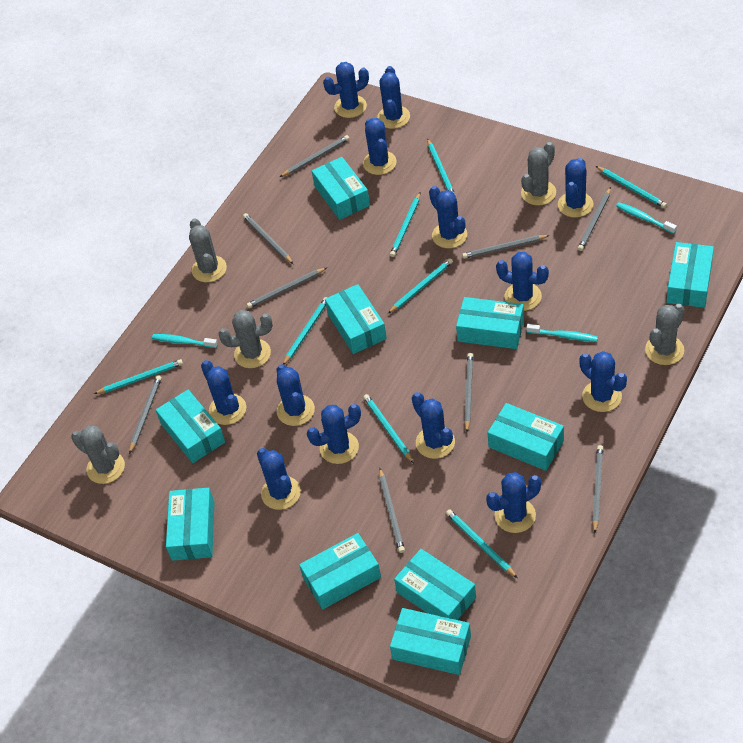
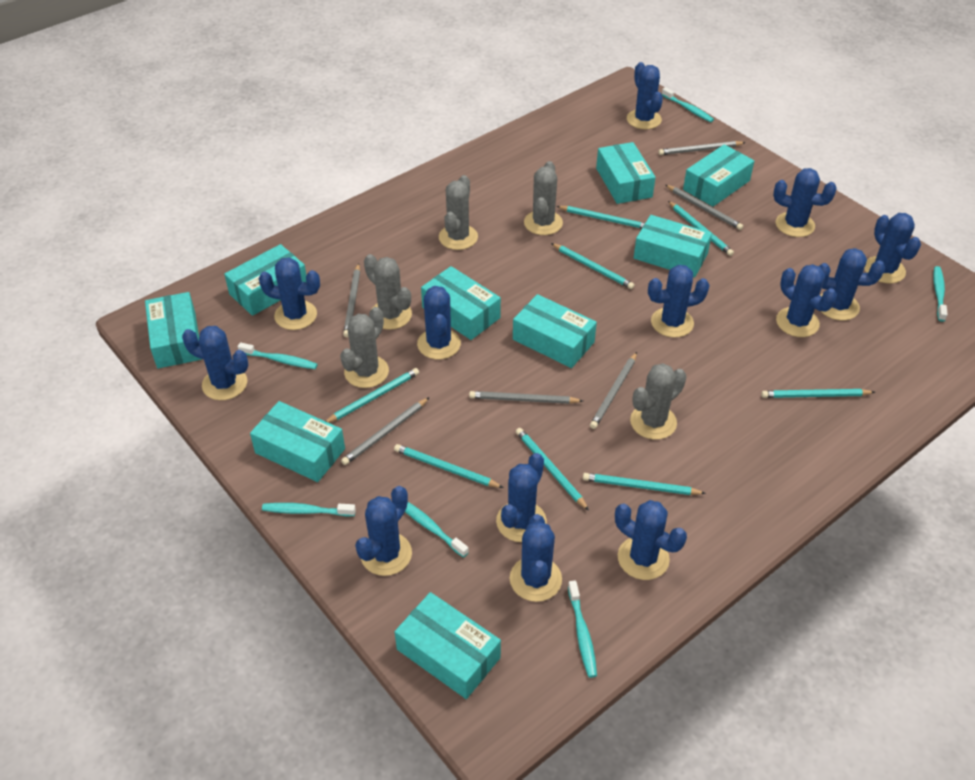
grey pencil: [129,375,162,454] [243,213,293,264] [247,268,326,308] [280,135,350,177] [379,468,405,553] [462,235,550,259] [464,353,473,432] [578,187,611,251] [592,445,603,533] = 9 -> [341,397,430,465] [343,263,360,337] [469,391,583,404] [590,352,637,429] [658,141,746,155] [666,185,743,230] = 6
turquoise box: [156,390,225,463] [166,488,214,561] [299,533,381,610] [312,157,370,220] [325,284,387,354] [390,608,471,675] [394,549,476,620] [456,297,524,349] [488,403,564,471] [667,242,714,308] = 10 -> [145,292,202,368] [224,244,306,316] [250,401,345,482] [395,592,501,699] [421,266,501,340] [513,294,597,368] [596,142,656,204] [634,215,712,278] [683,144,754,207] = 9
turquoise toothbrush: [152,334,218,348] [526,324,598,342] [616,202,677,234] = 3 -> [238,342,318,369] [262,503,356,516] [405,502,469,558] [568,580,597,678] [662,87,714,122] [933,266,948,322] = 6

